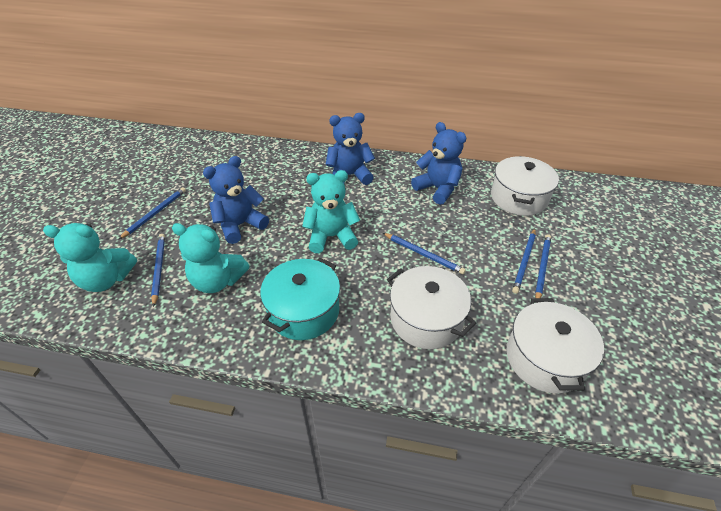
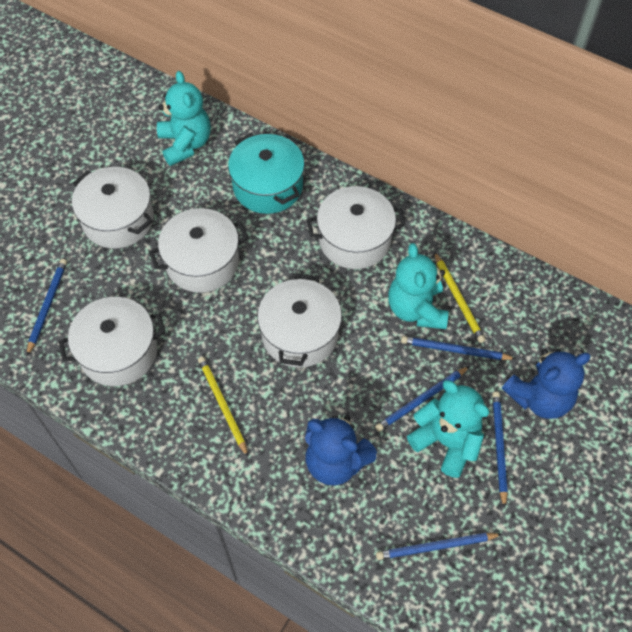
blue teddy bear: [203,156,269,244] [326,113,375,185] [411,122,466,205] = 3 -> [305,415,377,486] [502,349,591,419] = 2
white pot: [387,266,477,349] [491,156,559,216] [506,298,604,394] = 3 -> [59,297,165,386] [72,167,154,248] [149,208,249,293] [257,274,342,368] [307,186,406,269] = 5
yellow pencil: none = 0 -> [198,357,248,457] [434,252,485,343] = 2

